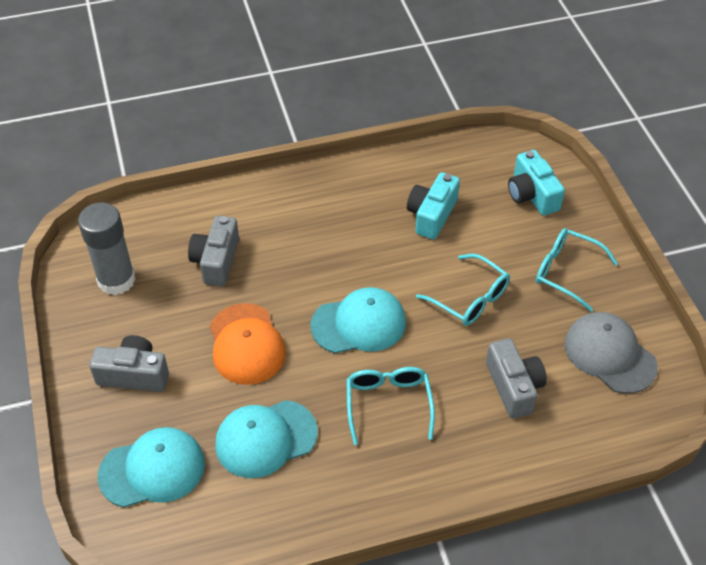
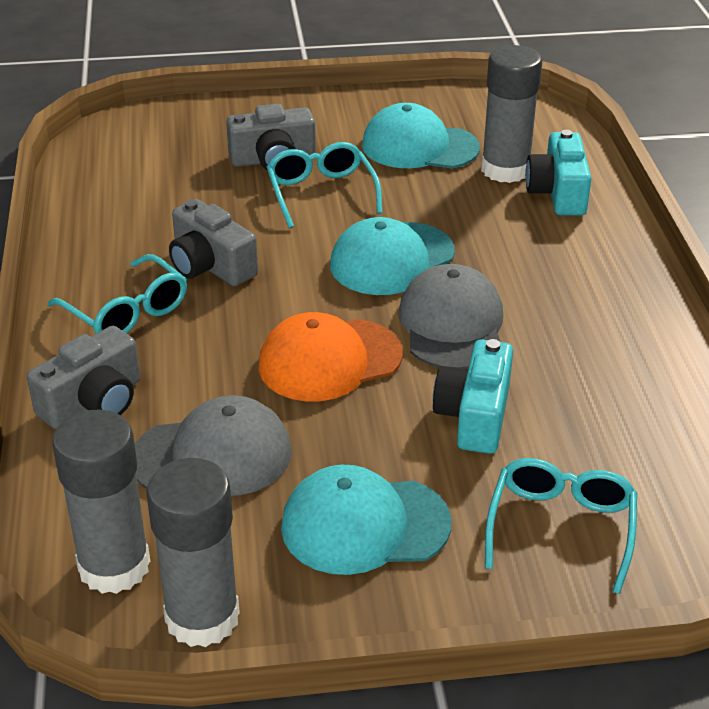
grey cap: [564,312,658,394] = 1 -> [135,395,292,496] [398,264,503,369] = 2
grey glue stick: [78,202,136,295] = 1 -> [52,409,150,594] [147,458,240,647] [481,45,542,183] = 3

